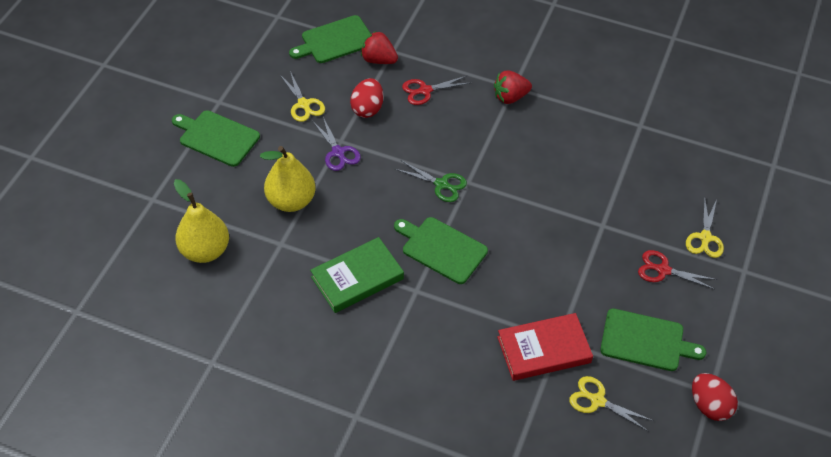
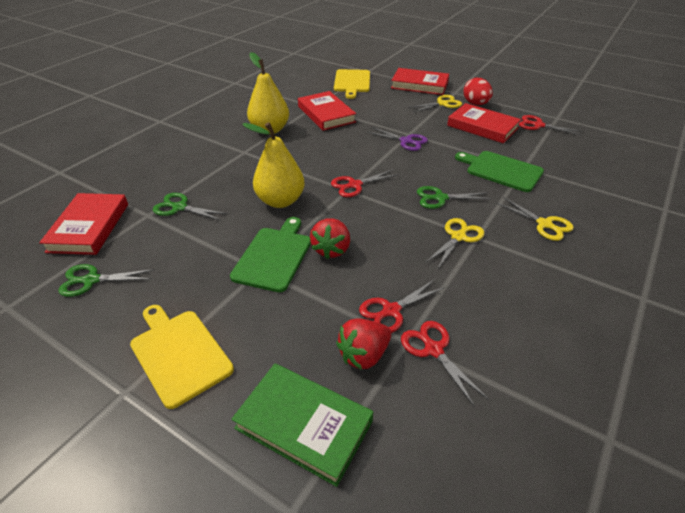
green cutting board: [172,110,260,167] [289,15,371,63] [394,217,488,284] [600,309,706,371] = 4 -> [230,217,311,292] [455,151,544,192] = 2
green scissors: [395,160,467,202] = 1 -> [58,264,155,297] [153,193,228,220] [417,186,492,209] = 3
red book: [497,313,593,381] = 1 -> [39,193,128,255] [298,91,356,131] [391,68,449,95] [447,103,521,143] = 4
red egg: [350,78,383,118] [692,373,738,421] = 2 -> [464,78,493,105] = 1
red scissors: [402,75,470,105] [638,250,717,289] = 2 -> [331,169,399,197] [359,279,445,333] [401,321,488,407] [519,115,582,135] = 4
yellow cutting board: none = 0 -> [130,305,234,409] [334,69,370,99] = 2

